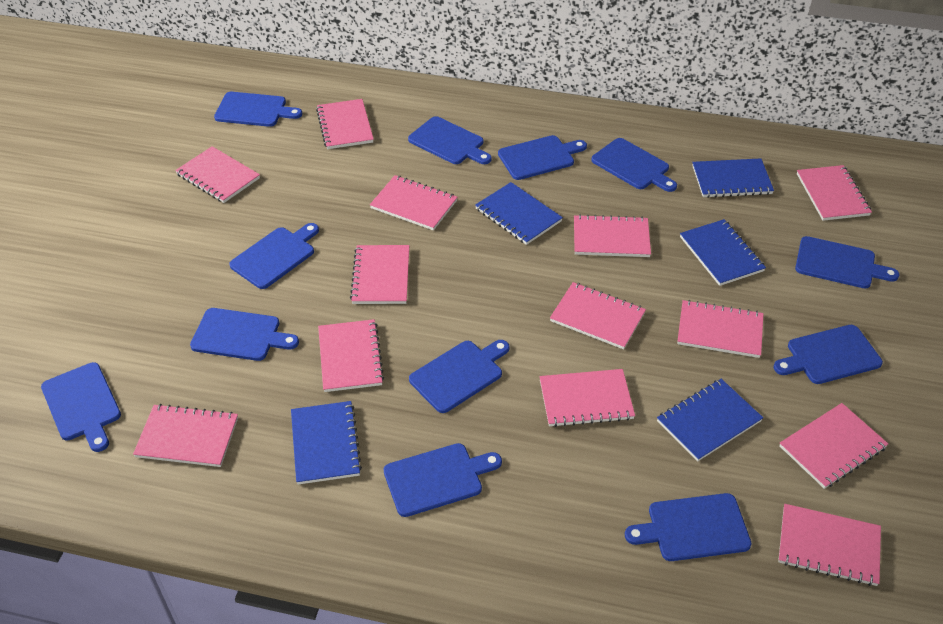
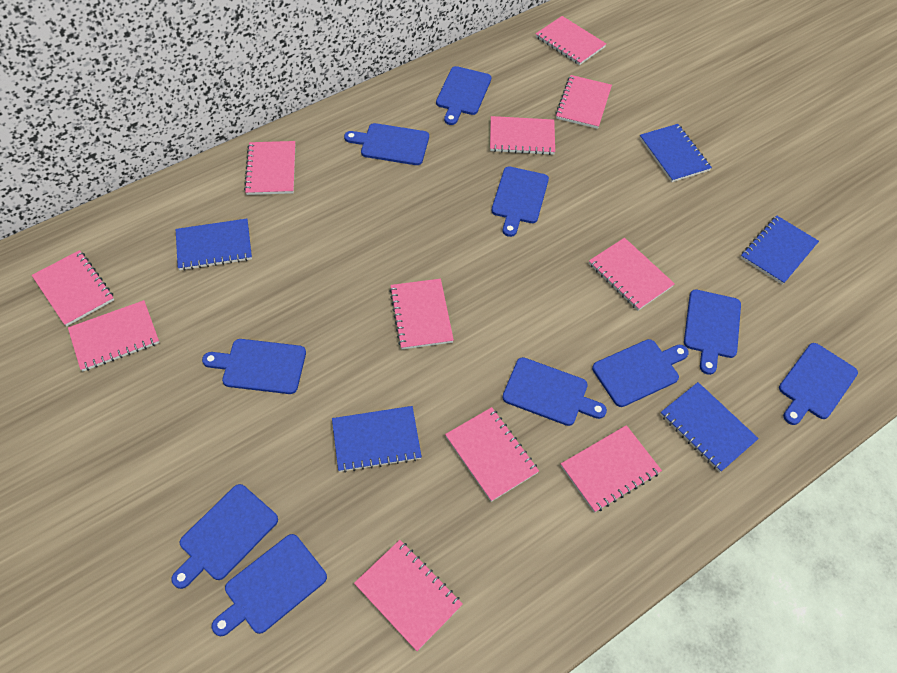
blue cutting board: [41,362,121,452] [190,308,299,361] [214,92,302,127] [229,223,319,289] [383,443,502,517] [408,116,491,164] [409,340,509,413] [498,135,587,180] [591,138,677,192] [625,493,751,561] [773,325,883,384] [795,236,899,289] = 12 -> [171,484,278,589] [202,339,306,394] [212,534,327,636] [344,123,429,165] [436,66,491,125] [491,166,549,237] [502,357,607,426] [592,339,689,407] [684,289,741,375] [779,343,858,425] = 10
pink notebook: [133,404,238,467] [175,146,260,203] [316,99,374,149] [318,319,384,392] [350,245,409,304] [370,175,457,231] [539,369,635,427] [550,282,646,349] [574,214,651,257] [677,300,764,358] [778,504,881,586] [779,403,888,489] [797,165,872,221] = 13 -> [32,250,114,327] [68,300,160,371] [244,141,295,195] [354,540,463,651] [389,279,454,349] [445,407,539,502] [490,116,555,155] [536,16,606,65] [555,75,612,129] [561,425,662,513] [589,238,675,310] = 11

